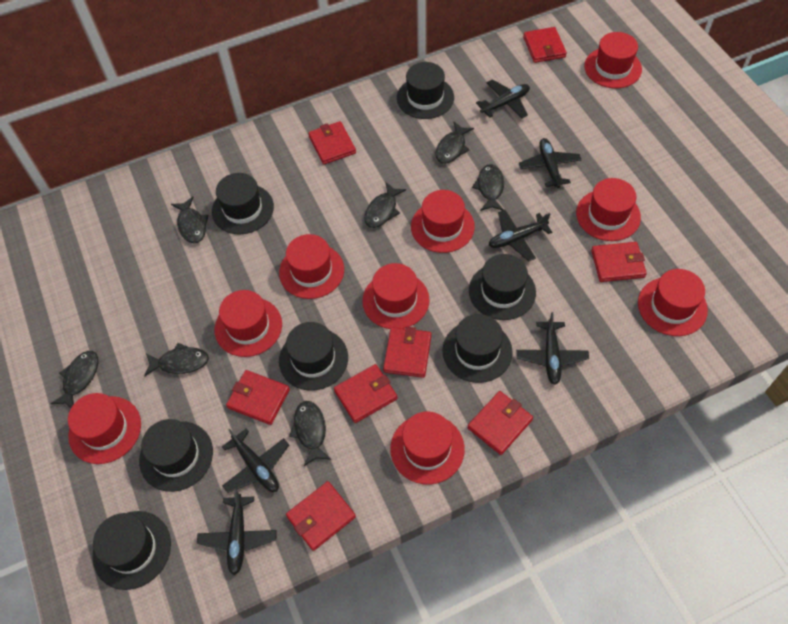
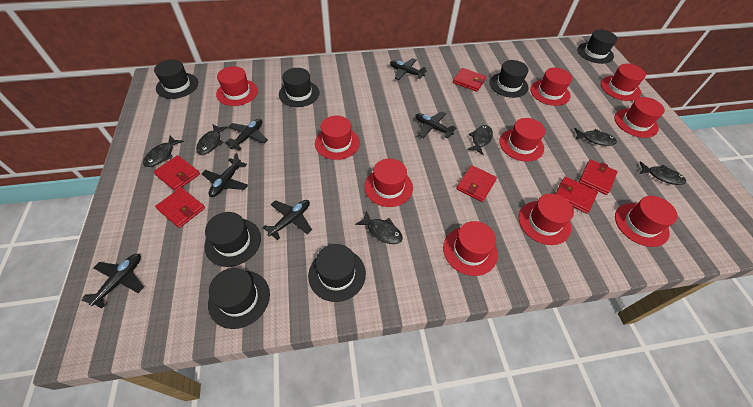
black fish: [50,351,98,408] [144,343,209,377] [171,197,209,243] [289,401,331,466] [364,182,406,228] [435,121,474,164] [472,164,504,211] = 7 -> [143,136,184,167] [196,124,228,155] [355,211,403,244] [467,125,493,155] [574,128,617,146] [639,161,686,185] = 6
red hat: [68,393,141,464] [215,290,282,357] [279,234,344,299] [362,263,430,329] [390,412,465,484] [411,190,475,253] [576,178,641,241] [584,32,642,88] [638,269,708,336] = 9 -> [216,66,258,106] [315,116,360,160] [364,158,413,207] [443,221,498,276] [499,118,545,162] [519,194,574,245] [530,68,572,106] [601,64,646,101] [614,97,665,138] [615,196,678,247] = 10
red wallet: [226,370,290,425] [286,481,356,551] [308,121,356,165] [334,364,397,423] [383,327,431,378] [468,391,533,455] [523,27,567,63] [591,242,647,282] = 8 -> [153,155,200,191] [155,187,205,228] [453,68,486,92] [456,165,497,202] [555,177,598,214] [579,159,618,195] = 6

